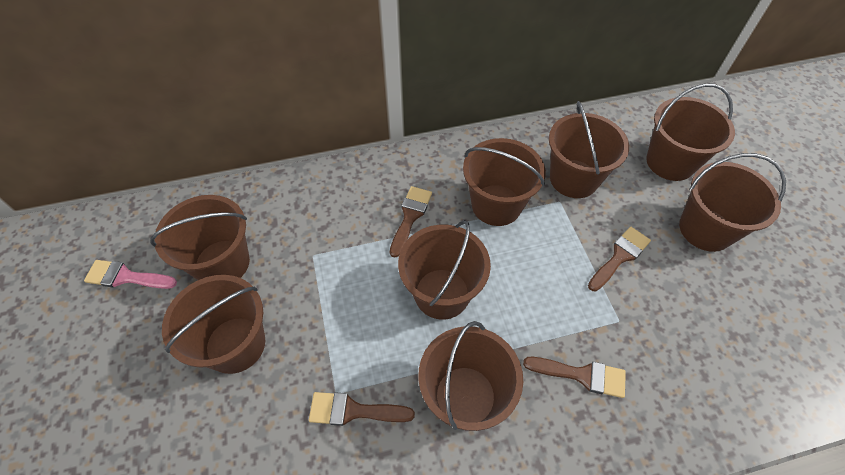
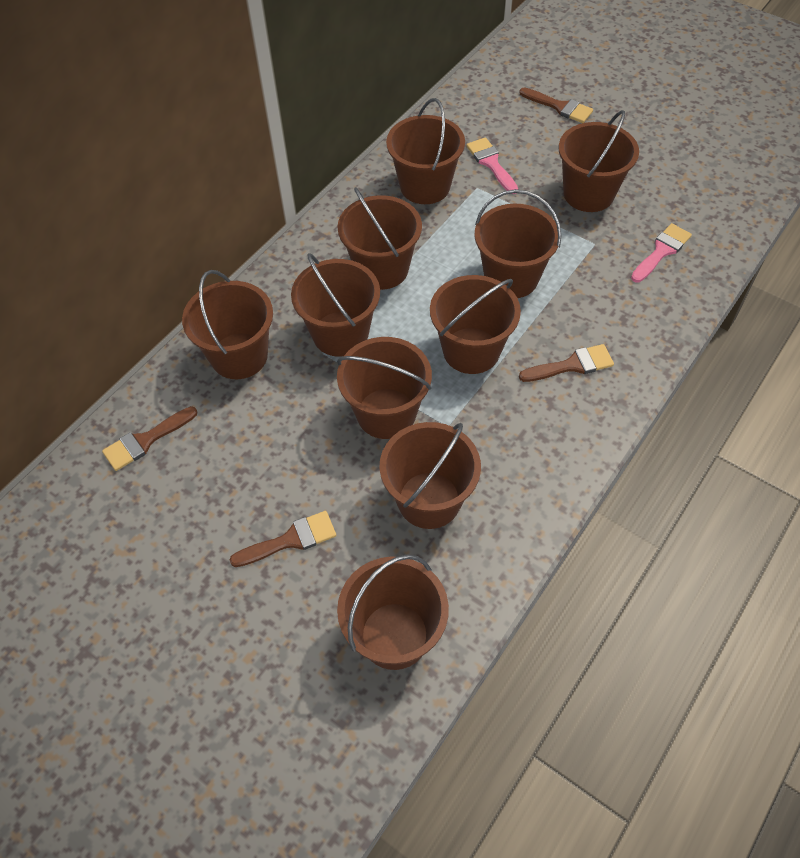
brown bucket: [150,195,250,280] [162,275,265,374] [398,220,491,320] [418,321,523,431] [463,138,546,226] [549,101,629,198] [646,84,735,181] [679,153,786,252] = 8 -> [182,270,273,379] [291,253,380,357] [337,337,432,439] [337,554,449,670] [338,187,422,290] [380,422,481,529] [386,98,465,204] [430,275,521,374] [474,189,562,298] [559,110,639,212] = 10
pink brush: [84,260,177,289] = 1 -> [466,137,518,194] [631,223,692,283] = 2

